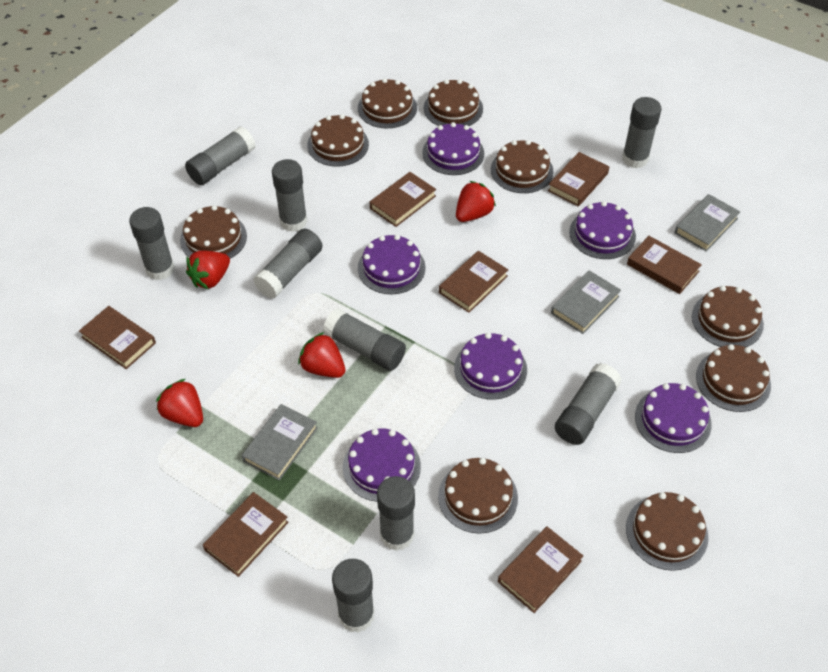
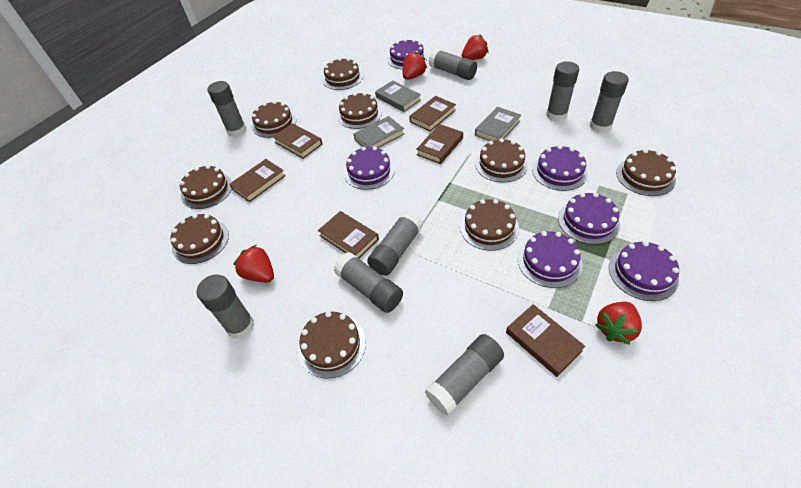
brown book: [79,306,156,369] [203,492,289,577] [370,172,436,227] [439,251,508,313] [498,527,583,613] [548,152,609,207] [627,236,702,294] = 7 -> [230,159,286,202] [273,123,322,159] [318,211,379,258] [409,96,456,131] [416,124,463,164] [506,304,585,377] = 6
grey glue stick: [129,207,175,280] [185,127,256,185] [253,229,323,299] [272,159,308,232] [323,308,406,371] [332,559,375,633] [377,476,415,551] [555,363,622,445] [622,97,662,168] = 9 -> [197,275,254,339] [207,81,246,137] [334,252,403,313] [367,211,423,276] [425,334,504,416] [428,49,477,80] [546,61,579,122] [589,71,629,133] = 8

